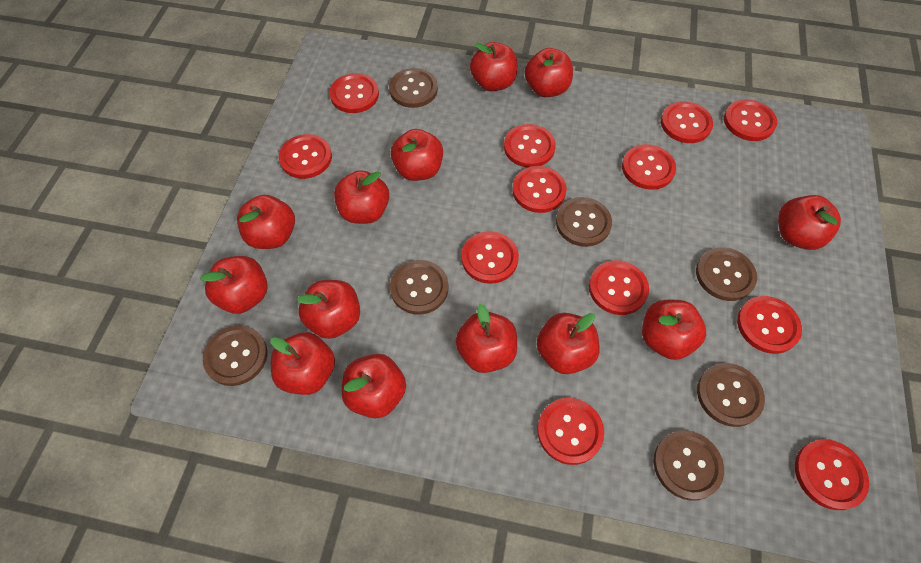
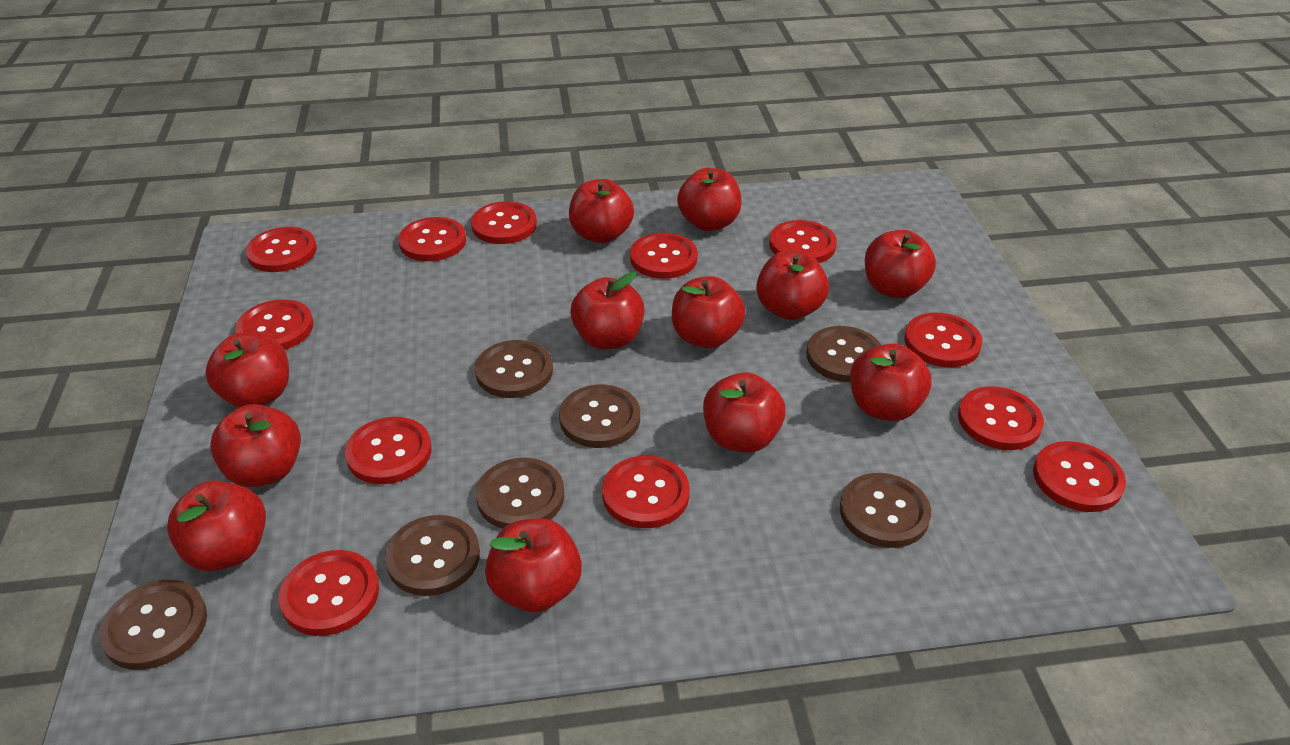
red apple: [200,256,268,314] [237,195,295,249] [270,332,335,395] [297,280,360,339] [334,170,389,224] [342,354,406,419] [391,129,443,181] [455,304,517,373] [470,42,518,91] [525,48,573,97] [537,313,600,374] [642,300,706,360] [778,195,841,250] = 13 -> [167,480,266,571] [205,333,289,408] [210,404,301,487] [485,518,582,613] [569,179,634,243] [570,272,644,349] [672,276,746,348] [677,168,742,231] [703,373,786,453] [756,250,829,320] [850,343,932,421] [865,230,936,298] = 12

